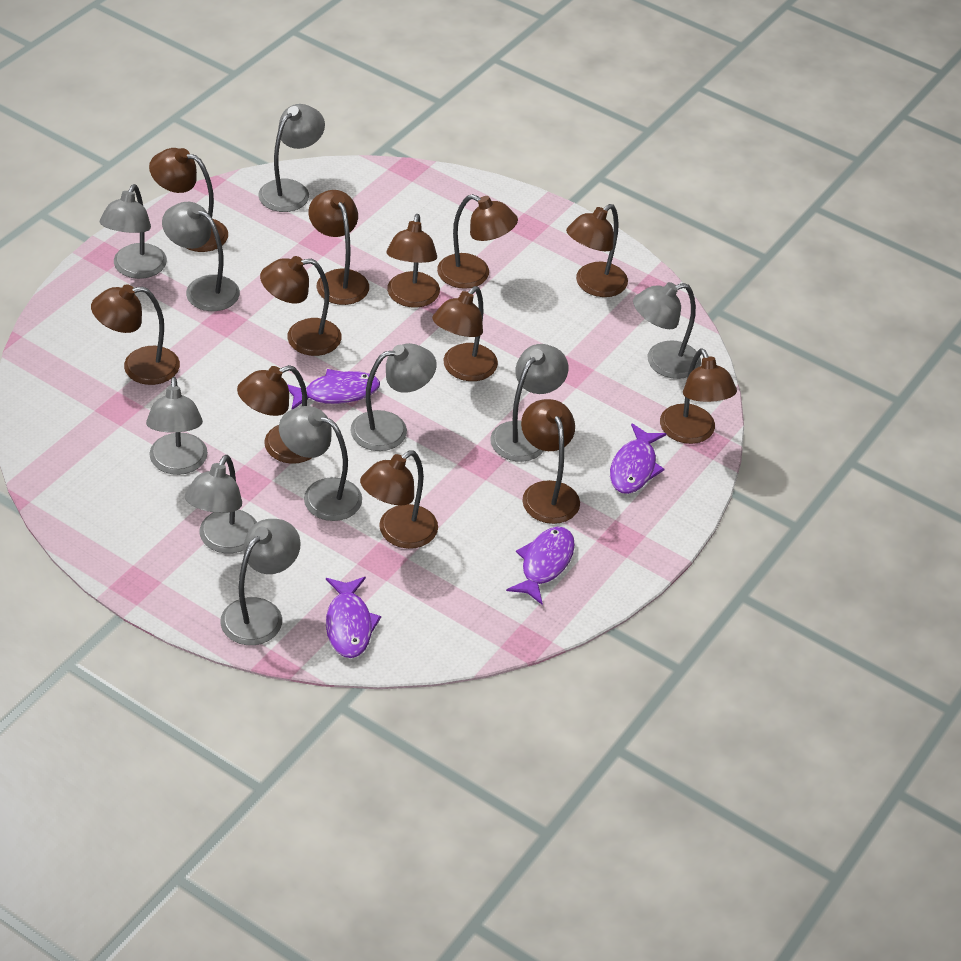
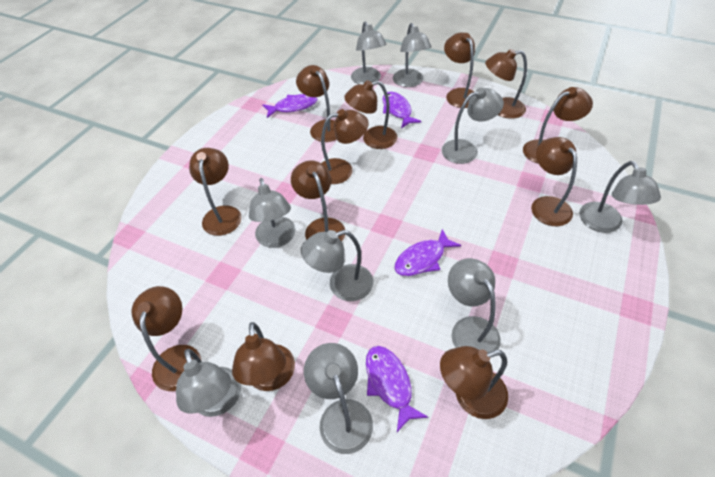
grey lamp: [99,184,167,279] [146,377,208,475] [162,202,240,311] [185,455,257,553] [220,519,301,645] [258,104,325,212] [279,406,362,521] [350,343,437,451] [490,344,568,462] [633,282,701,379] = 10 -> [176,349,241,417] [249,178,296,248] [301,230,373,301] [304,343,373,454] [351,21,387,84] [393,23,432,87] [442,87,504,164] [448,258,501,352] [579,161,661,233] = 9

